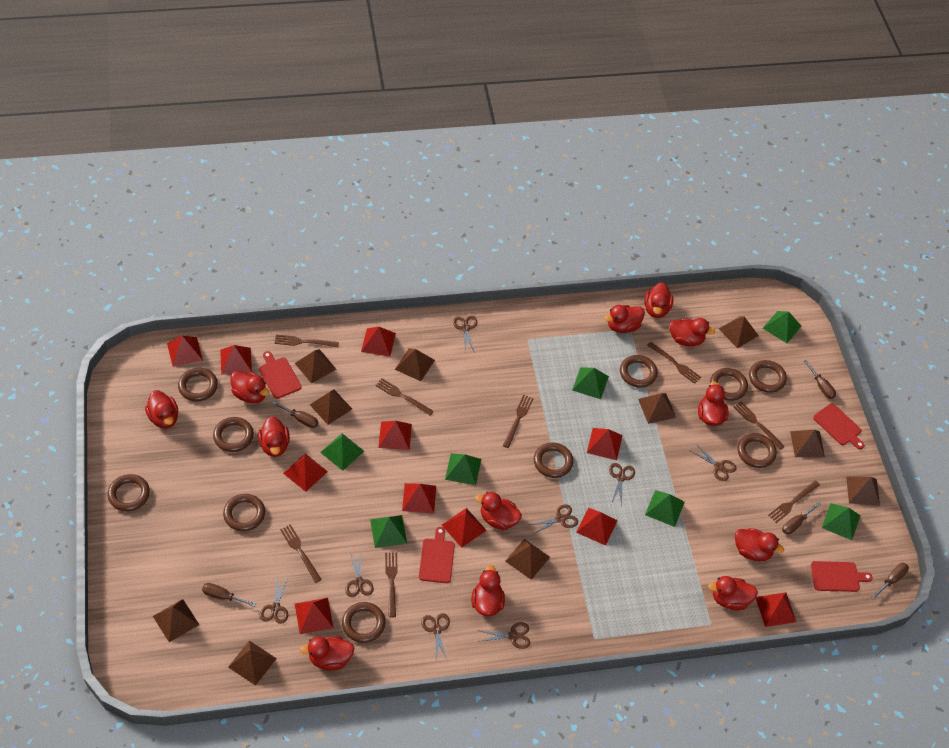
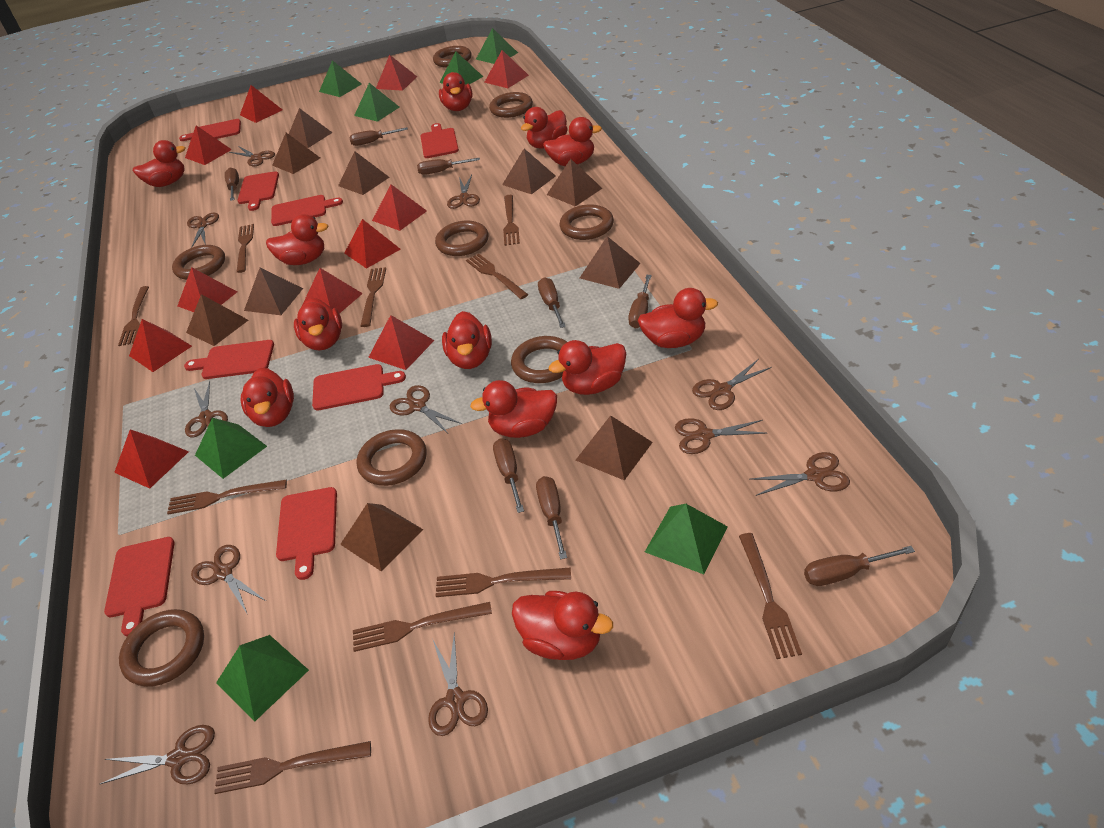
brown fork: [274,335,339,347] [280,524,322,583] [375,378,434,415] [385,553,398,618] [502,395,534,448] [647,342,701,384] [734,401,785,450] [768,480,820,523] = 8 -> [118,286,149,346] [167,480,287,515] [214,741,371,794] [237,224,254,273] [353,602,492,652] [361,267,386,327] [436,567,571,597] [466,254,528,299] [503,195,520,246] [739,533,802,659] = 10
brown ring: [107,474,150,512] [178,368,218,401] [213,417,254,452] [223,494,265,531] [342,602,386,643] [534,442,573,478] [620,355,658,388] [710,368,748,401] [738,433,777,468] [749,360,787,393] = 10 -> [119,609,204,687] [172,245,225,280] [357,429,427,486] [433,46,472,68] [435,221,489,256] [489,92,533,118] [511,336,567,383] [560,204,614,240] = 8
brown scissors: [260,578,288,624] [345,552,374,597] [421,613,450,662] [453,316,477,353] [477,622,530,649] [530,505,578,535] [609,463,635,505] [691,444,737,481] = 8 -> [100,725,215,784] [185,381,228,437] [187,213,219,248] [191,545,266,613] [229,146,275,166] [390,385,462,433] [428,632,488,736] [447,175,480,209] [675,418,767,454] [692,359,772,410] [749,452,850,496] = 11
brown screwdriver: [202,583,256,607] [272,401,318,428] [782,502,821,535] [804,360,836,399] [872,563,909,599] = 5 -> [225,168,239,201] [349,127,408,146] [417,158,480,175] [493,438,524,513] [536,476,567,560] [538,277,566,328] [628,275,652,329] [804,546,915,586] = 8
red cutting board: [259,351,302,399] [419,527,455,583] [811,561,873,592] [813,403,865,450] = 4 -> [104,537,174,636] [179,119,241,141] [184,340,274,379] [237,171,279,211] [271,195,343,226] [276,487,337,580] [312,364,406,410] [421,123,459,158] = 8

